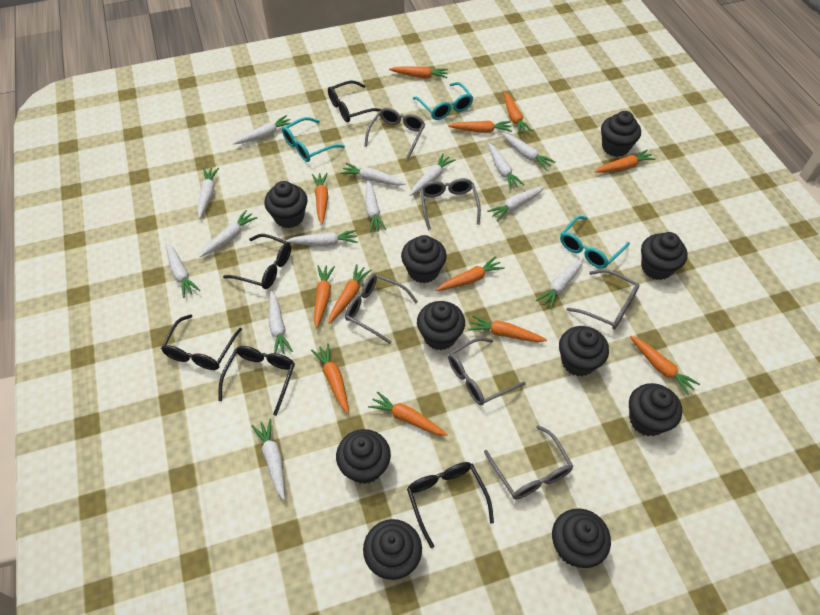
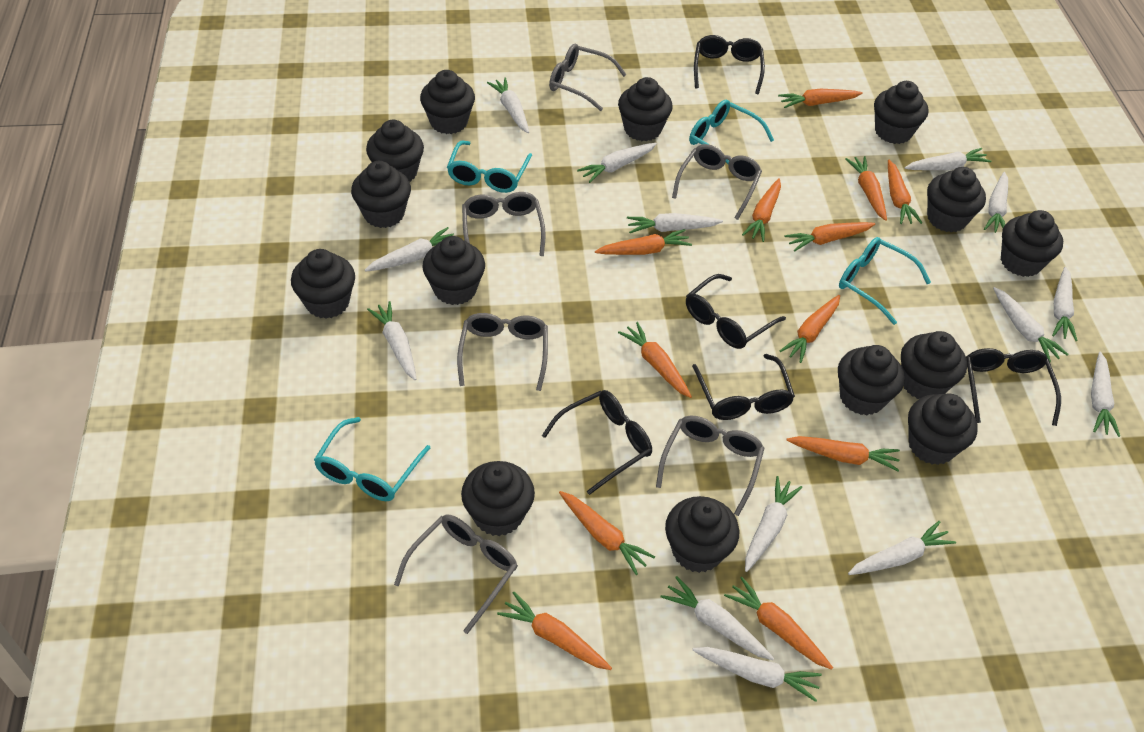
black cupcake: [264,181,308,228] [336,429,391,484] [363,519,422,580] [401,235,447,283] [417,301,465,350] [552,508,611,568] [559,326,609,376] [601,111,641,157] [629,383,682,436] [641,232,688,280] = 10 -> [291,249,355,319] [351,161,411,228] [366,120,424,182] [420,70,475,134] [422,236,485,305] [461,461,535,536] [618,77,673,141] [665,496,739,573] [838,345,905,415] [874,81,928,144] [901,331,967,399] [908,393,977,465] [927,167,986,233] [1001,210,1063,277] = 14
turquoise glasses: [282,117,345,162] [413,82,473,120] [560,216,630,269] = 3 -> [314,417,430,501] [447,141,532,193] [689,100,774,164] [839,237,931,325] = 4

